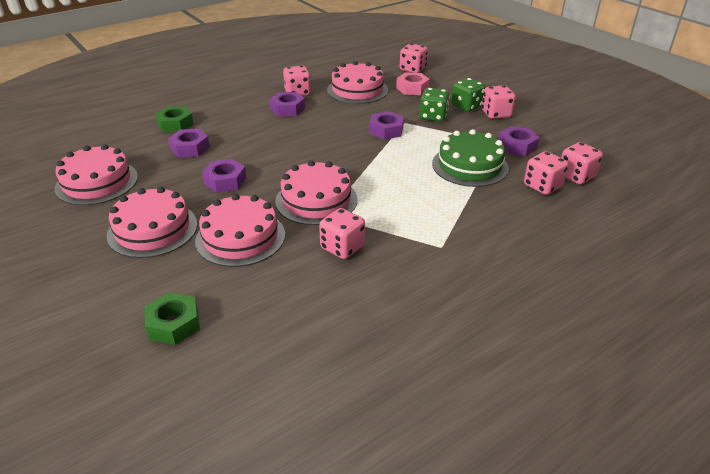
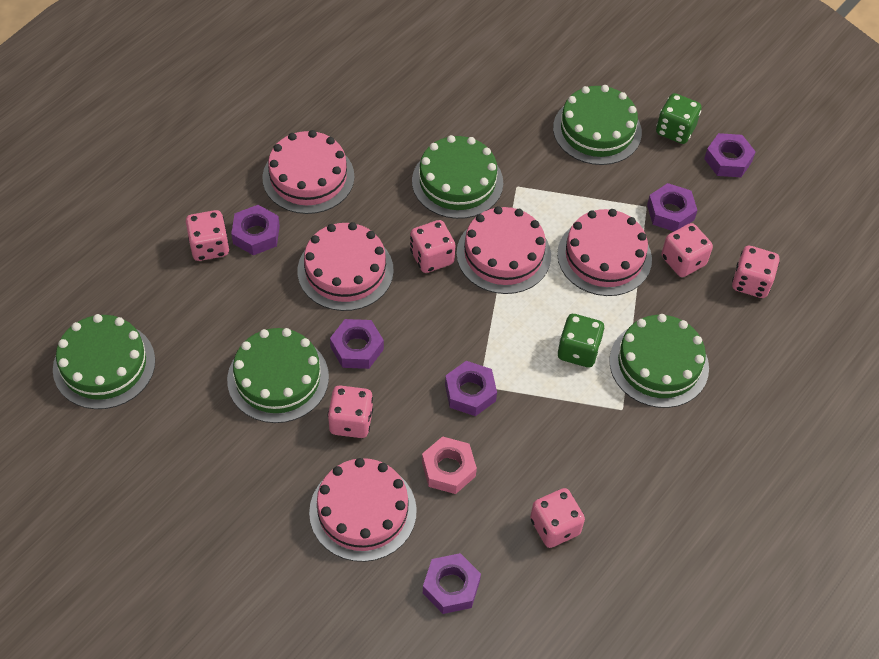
green cake: [432,129,509,187] = 1 -> [53,314,155,409] [227,328,329,423] [412,135,503,219] [553,85,642,165] [609,314,709,408] = 5
green nut: [145,292,200,345] [155,106,194,132] = 2 -> none = 0
purple nut: [168,129,210,158] [202,159,246,193] [270,92,305,117] [369,111,404,140] [499,126,539,156] = 5 -> [231,205,280,255] [330,319,384,369] [423,553,481,614] [445,361,497,416] [647,183,697,231] [704,133,756,177] = 6

